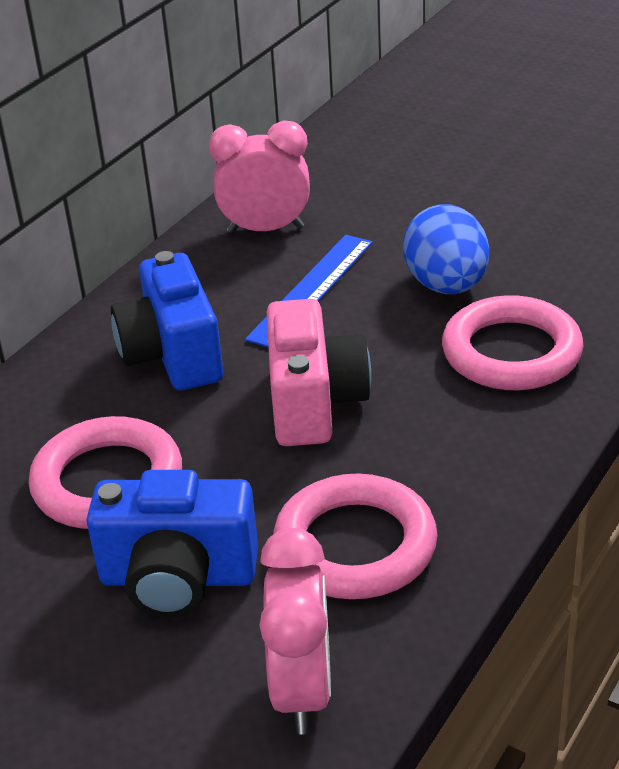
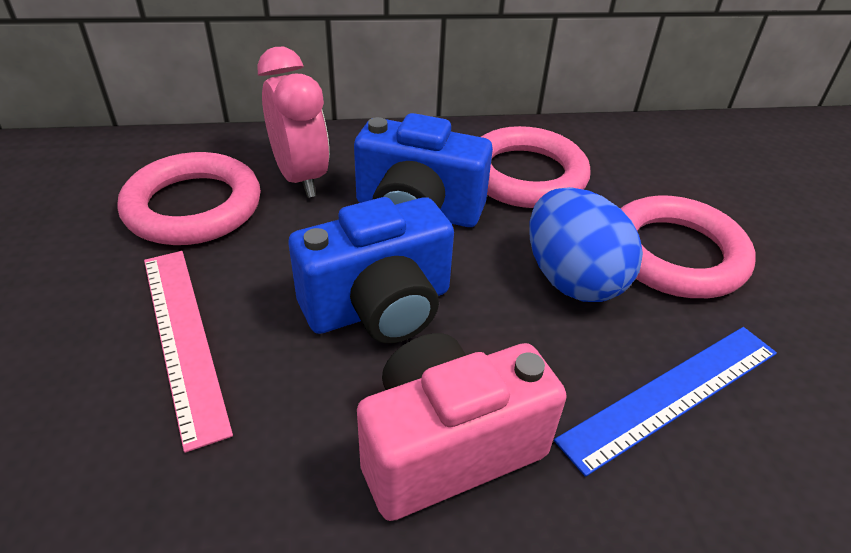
pink clock: [209,120,310,233] [259,528,331,735] = 2 -> [257,47,330,198] = 1
pink ruler: none = 0 -> [144,251,233,453] = 1

